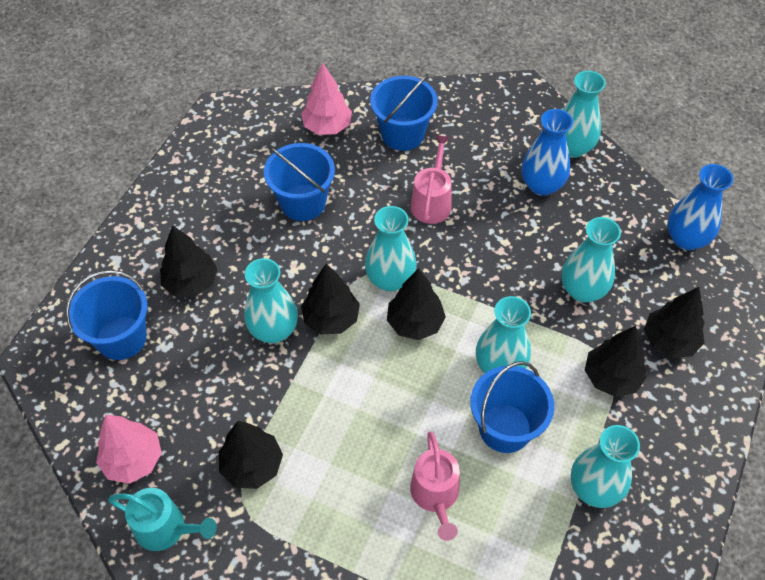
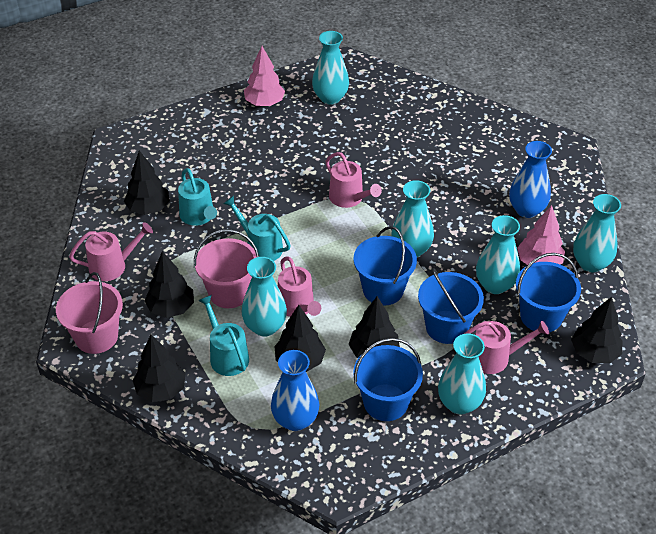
pink bucket: none = 0 -> [56,272,123,354] [194,229,259,308] = 2
pink watering can: [410,431,460,541] [411,135,451,224] = 2 -> [69,222,153,281] [278,257,321,317] [325,152,382,208] [464,321,549,374] = 4
turquoise watering can: [108,488,217,551] = 1 -> [178,168,217,226] [198,295,249,376] [223,196,291,261] = 3

